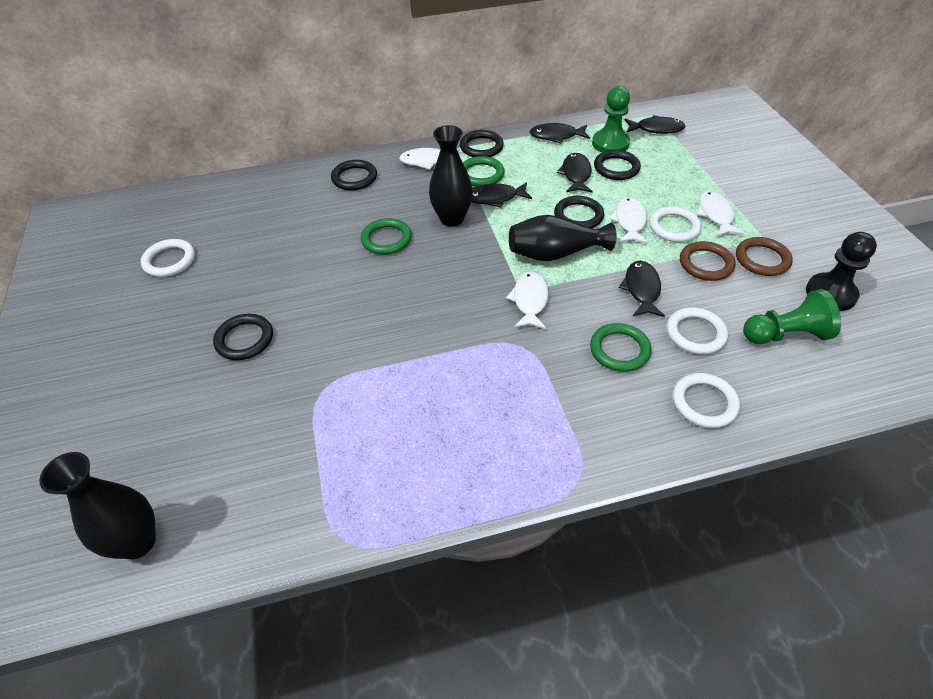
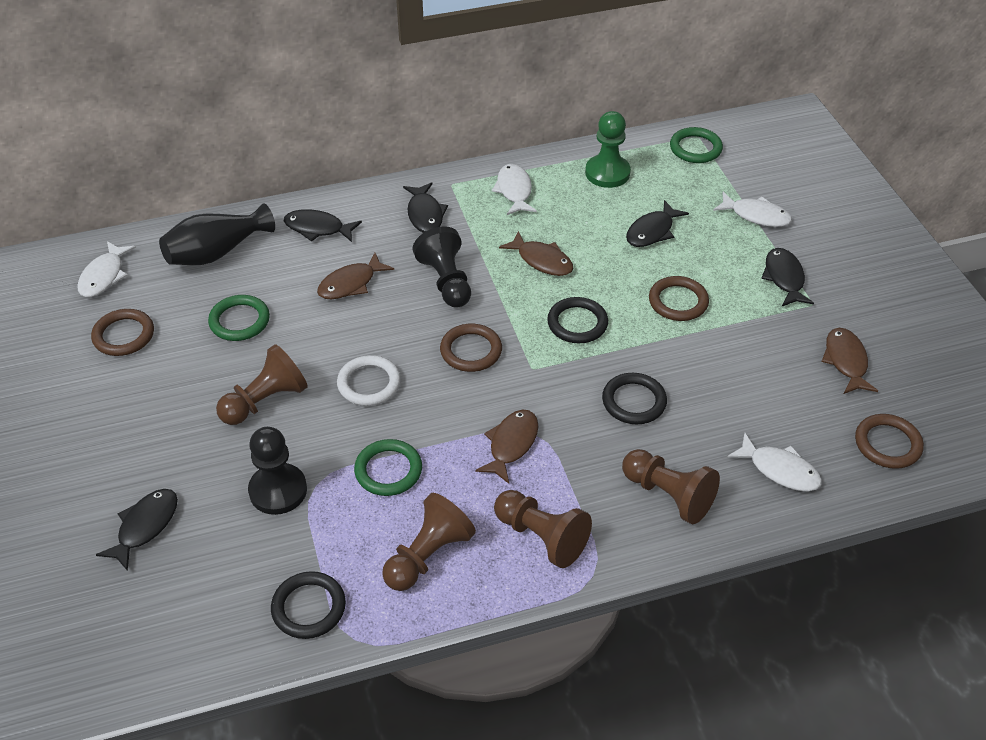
black pawn: [806,232,877,311] = 1 -> [248,427,307,515] [413,226,471,308] = 2
black ring: [213,314,273,360] [331,160,377,190] [460,130,504,157] [554,196,604,228] [594,150,641,180] = 5 -> [271,571,346,639] [547,297,608,343] [602,373,667,424] = 3
black vase: [39,452,156,559] [429,125,473,227] [509,215,617,261] = 3 -> [159,203,275,265] = 1
brown fish: none = 0 -> [317,253,394,300] [475,410,538,484] [499,231,574,276] [822,328,878,394] = 4
brown pawn: none = 0 -> [216,344,308,425] [382,493,476,591] [494,490,592,568] [622,449,720,524] = 4
brown ring: [680,241,735,281] [736,237,793,276] = 2 -> [91,309,154,356] [440,324,502,372] [649,276,709,321] [855,414,924,469] = 4
green pawn: [592,86,630,153] [743,289,841,344] = 2 -> [585,111,631,188] = 1
white ring: [141,239,195,277] [649,206,702,242] [667,307,728,354] [673,373,740,428] = 4 -> [337,355,401,406] = 1

